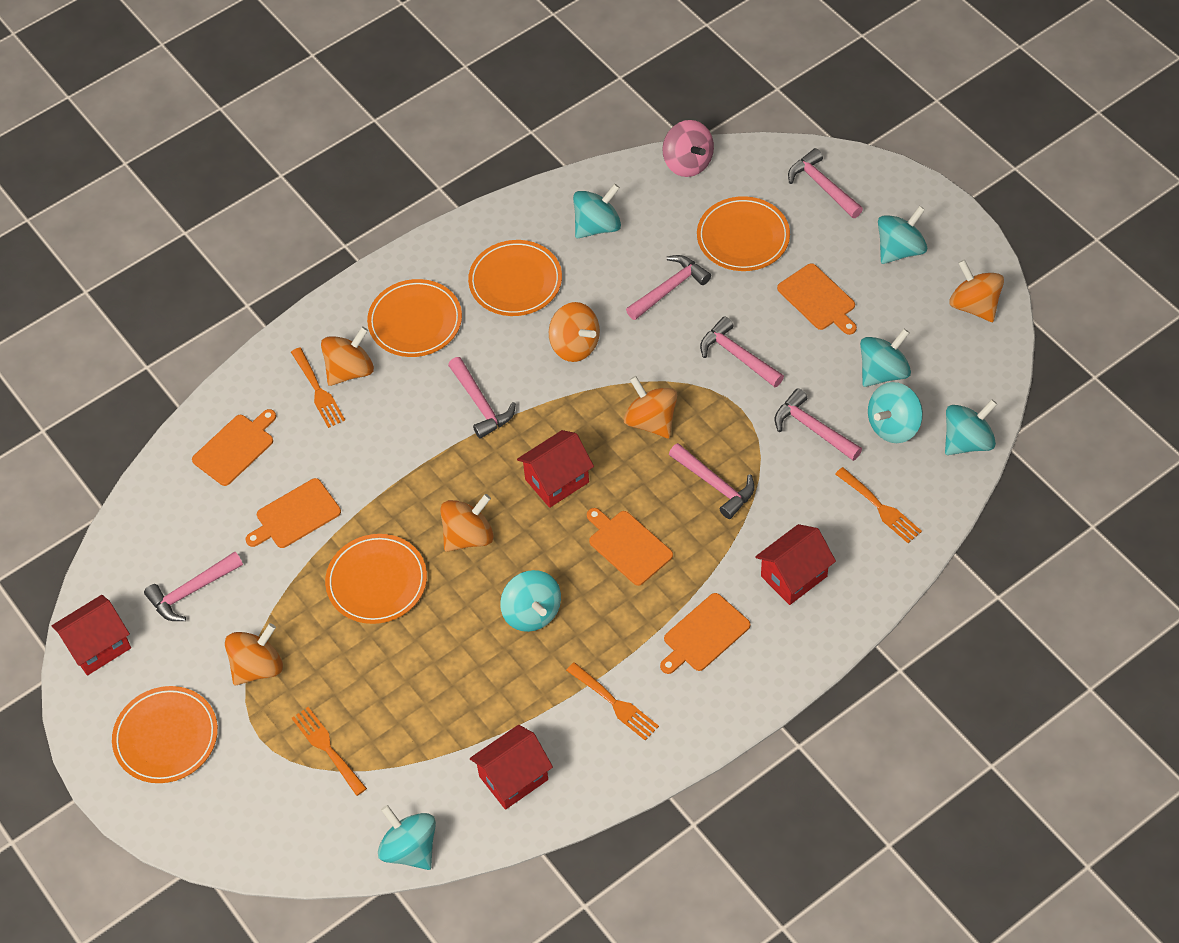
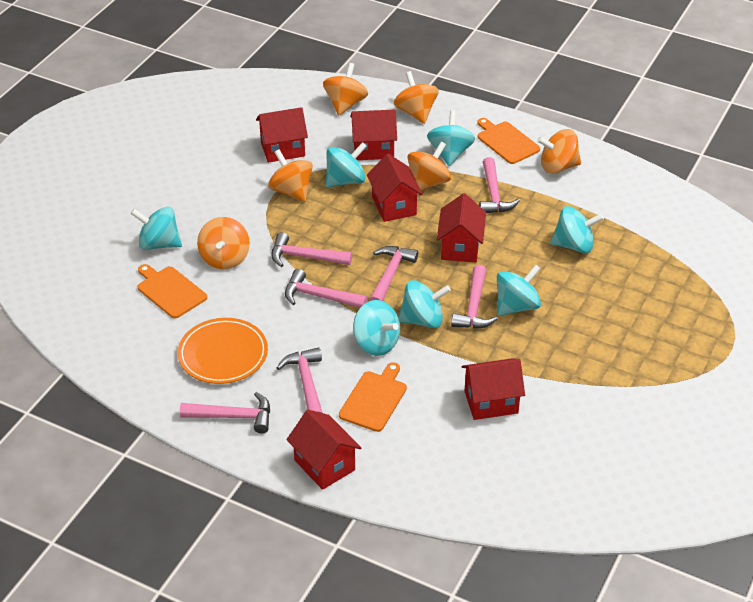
orange cutting board: [192,409,276,486] [246,478,341,548] [587,508,673,586] [660,593,750,674] [777,263,857,335] = 5 -> [138,264,207,318] [339,362,407,432] [477,118,540,164] = 3
orange fork: [291,347,345,428] [292,707,367,796] [566,662,659,740] [835,467,922,543] = 4 -> none = 0
orange plate: [112,686,218,783] [325,534,427,624] [367,279,462,357] [468,240,562,316] [697,196,790,271] = 5 -> [178,318,268,384] = 1
pink spinning top: [662,120,714,177] = 1 -> none = 0
red house: [52,595,131,676] [470,725,553,810] [517,430,594,508] [755,524,836,605] = 4 -> [256,107,308,163] [287,410,361,490] [350,110,397,160] [367,154,423,222] [437,193,486,263] [462,358,525,420] = 6

